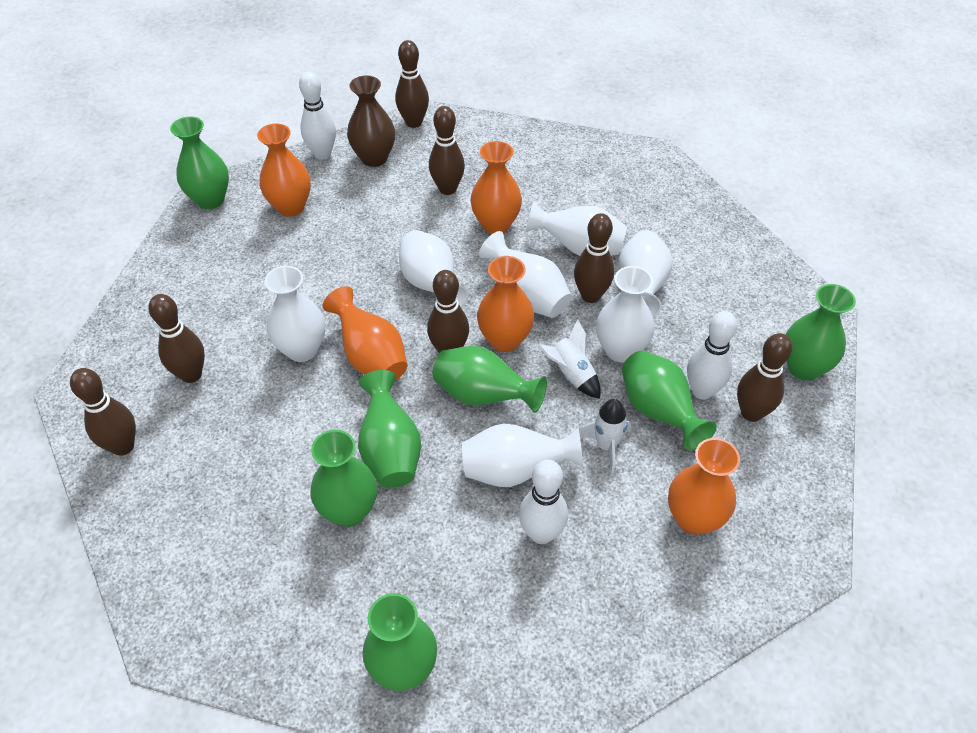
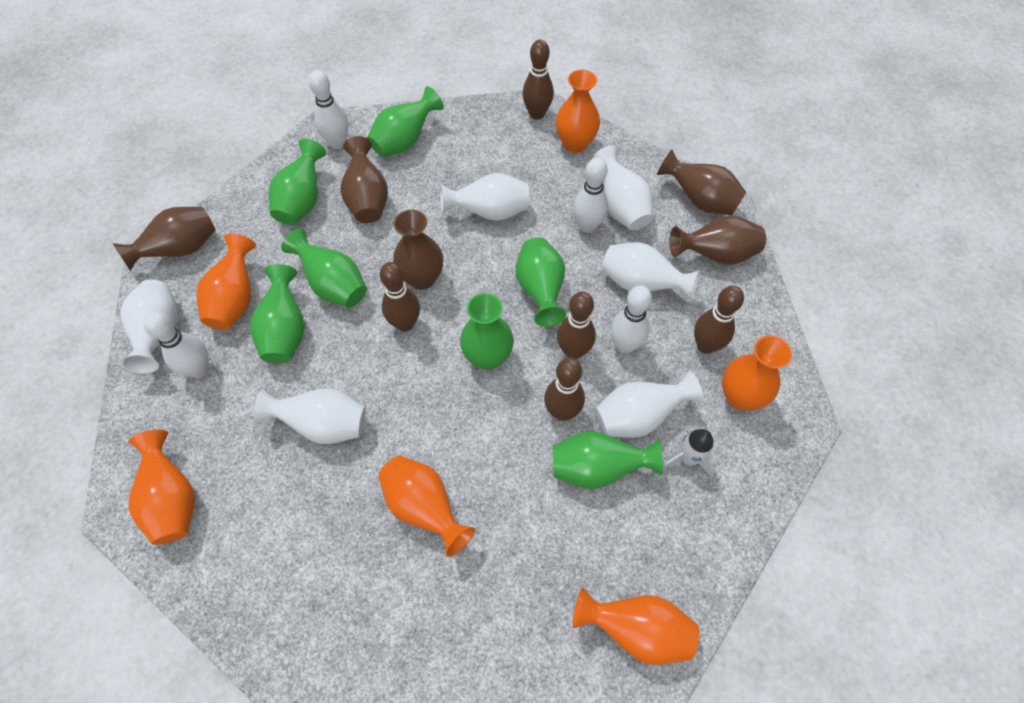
brown bowling pin: [70,368,136,456] [149,294,205,383] [395,40,429,128] [427,270,469,353] [429,106,465,195] [574,213,614,303] [737,333,793,422] = 7 -> [380,262,420,332] [522,40,554,120] [544,358,585,421] [557,292,596,359] [694,286,744,354] = 5
brown vase: [347,76,395,167] = 1 -> [113,207,215,271] [340,136,388,223] [393,210,443,290] [657,149,746,215] [669,216,766,265] = 5
orange vase: [257,124,311,217] [323,286,407,381] [470,141,522,234] [477,256,534,352] [668,438,740,535] = 5 -> [129,430,195,545] [196,233,256,330] [379,456,475,557] [556,69,600,153] [573,588,699,665] [722,335,792,410] = 6
white bowling pin: [299,71,336,160] [519,459,568,544] [687,311,737,400] = 3 -> [143,312,209,378] [309,70,348,149] [573,157,608,233] [610,285,652,354] = 4
white rocket: [538,319,601,399] [579,399,631,473] = 2 -> [663,429,715,478] = 1
white vase: [265,266,325,362] [399,230,469,308] [462,423,583,487] [479,231,572,318] [526,201,627,256] [596,266,654,362] [618,230,673,317] = 7 -> [120,279,178,374] [253,389,366,444] [440,173,530,221] [592,145,653,231] [595,371,704,438] [602,242,700,301] = 6

